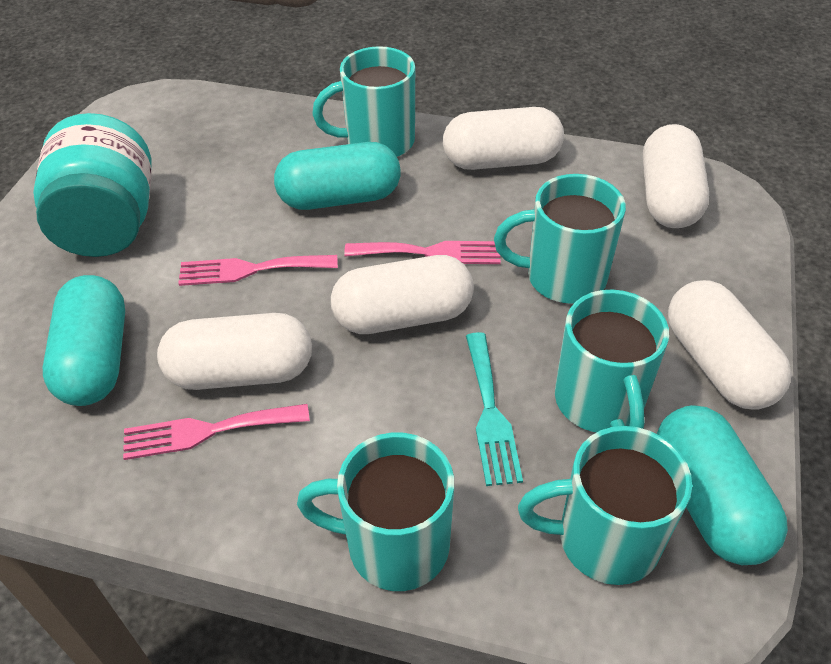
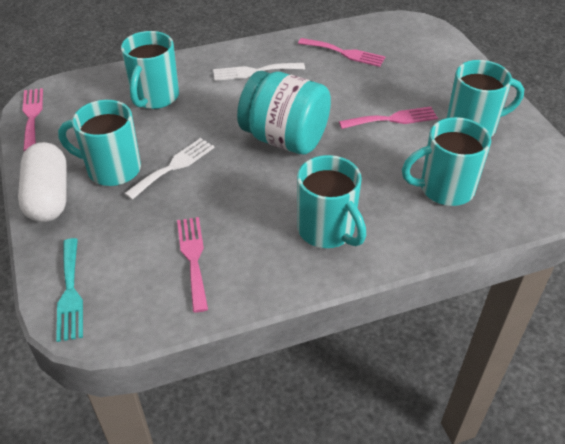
pink fork: [123,404,310,460] [178,255,338,286] [344,241,501,264] = 3 -> [22,88,43,151] [177,217,208,312] [298,38,385,67] [339,107,438,129] = 4
turquoise capsule: [43,275,125,406] [274,142,401,210] [657,405,788,565] = 3 -> none = 0
white capsule: [157,313,312,390] [331,255,474,334] [443,107,564,170] [643,124,709,228] [668,280,792,410] = 5 -> [18,142,67,222] = 1
white fork: none = 0 -> [124,138,215,200] [213,63,305,81] = 2

